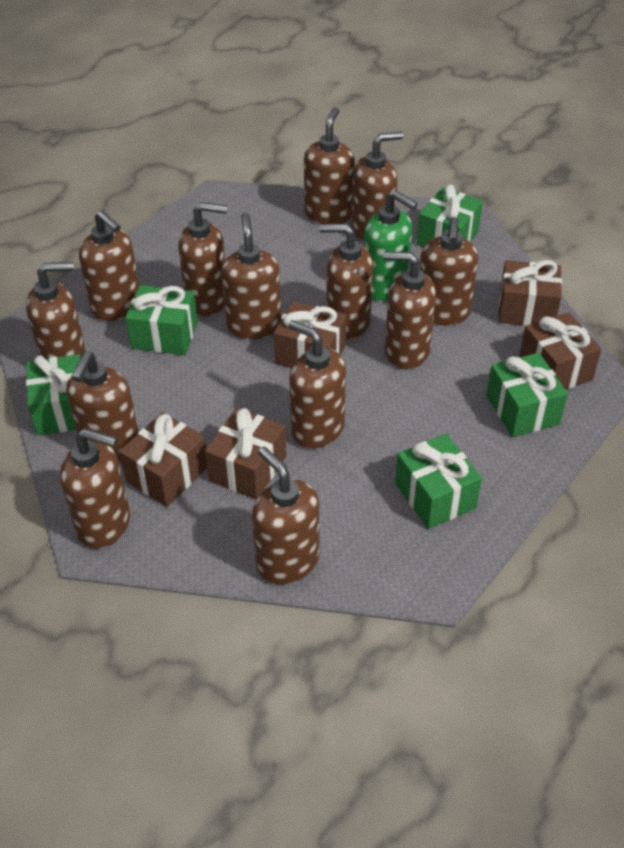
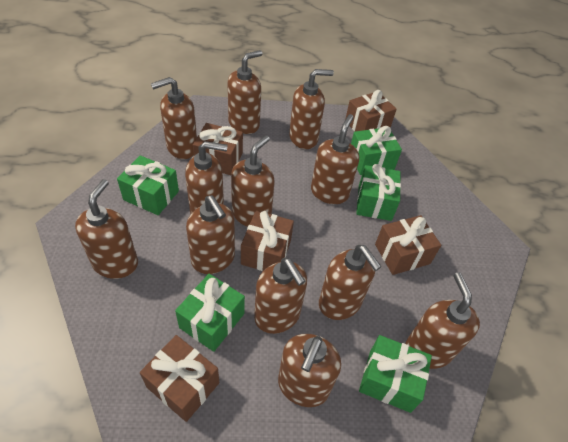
brown soap dispenser: [26,262,86,359] [60,428,130,548] [66,351,139,461] [79,210,139,321] [178,202,228,316] [221,213,281,339] [252,447,319,585] [288,320,346,448] [304,107,355,224] [320,224,373,339] [352,131,403,242] [383,252,436,369] [419,217,478,325] = 13 -> [75,179,138,279] [151,77,197,159] [185,141,228,214] [186,195,235,274] [228,50,262,134] [231,135,275,227] [254,258,307,334] [278,334,341,407] [289,69,334,149] [311,114,359,204] [319,245,382,320] [405,272,480,369] = 12
green soap dispenser: [364,190,418,301] = 1 -> none = 0

